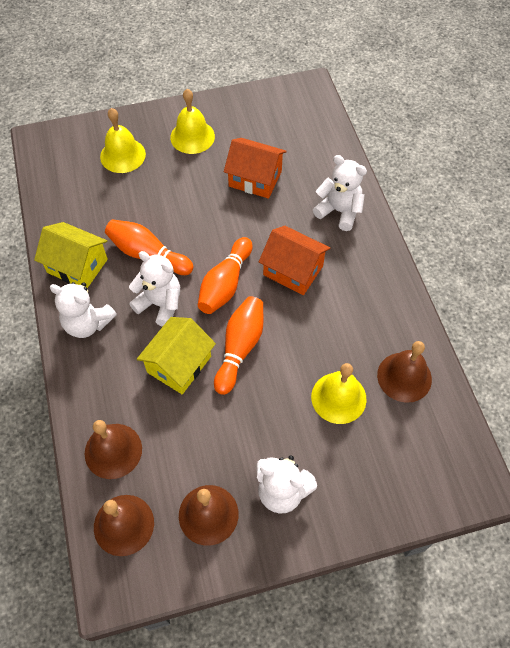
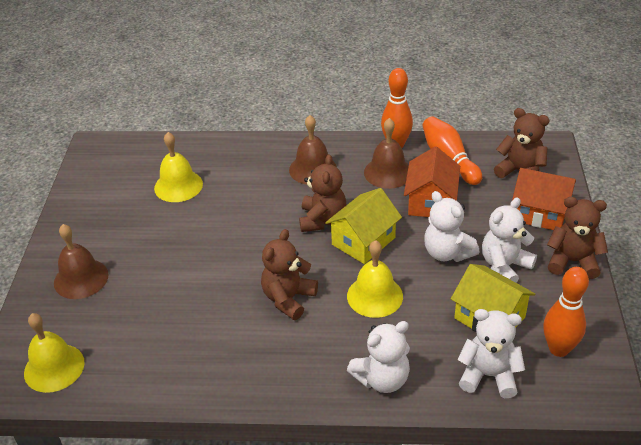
brown bell: [85,420,142,479] [94,495,154,556] [179,485,239,546] [377,341,432,403] = 4 -> [54,224,109,299] [289,115,337,185] [364,118,409,189] = 3
brown teddy bear: none = 0 -> [261,229,318,320] [299,154,346,232] [494,108,550,178] [547,197,608,279] = 4

